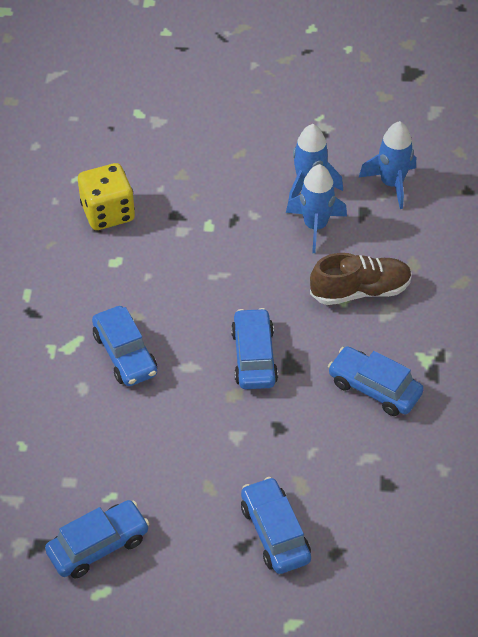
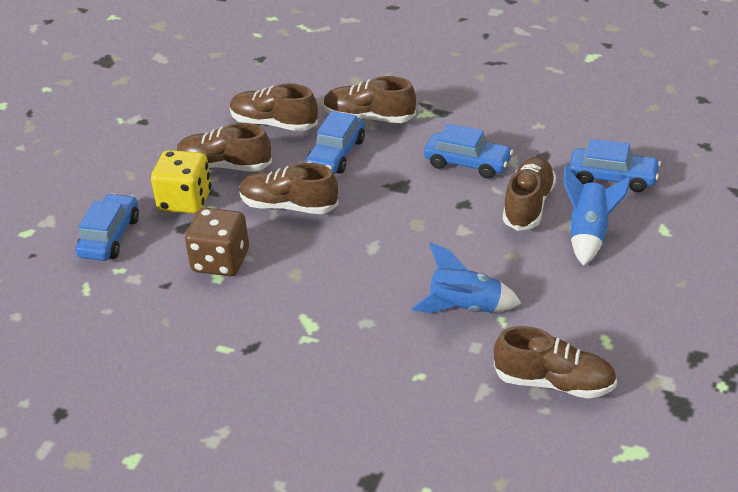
blue car: [45,500,149,579] [92,306,157,386] [231,308,278,389] [241,477,311,574] [328,346,424,416] = 5 -> [75,193,139,261] [306,111,365,174] [424,124,513,179] [569,139,661,192] = 4
blue rocket: [286,164,347,253] [288,124,343,201] [358,121,416,209] = 3 -> [411,242,521,313] [564,166,631,266] = 2
brown dice: none = 0 -> [185,208,249,276] = 1
brown shoe: [310,253,412,305] = 1 -> [177,123,272,172] [230,83,318,132] [239,163,339,214] [324,76,416,123] [494,326,617,399] [503,157,556,231] = 6

